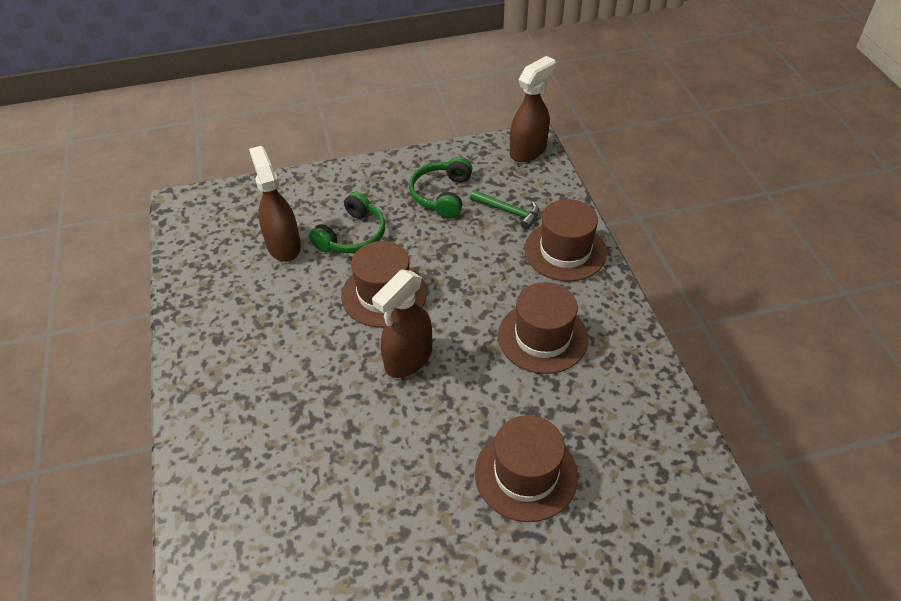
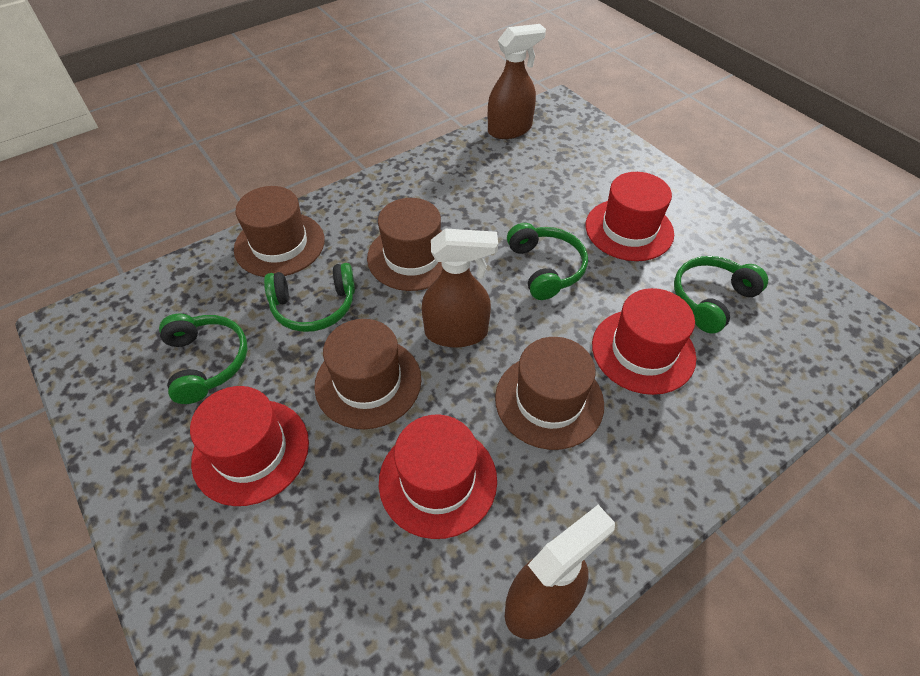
green hammer: [470,190,539,229] = 1 -> none = 0
green headphones: [309,192,385,253] [409,157,472,219] = 2 -> [159,314,248,404] [264,263,355,332] [507,223,588,300] [674,256,768,334] = 4
red hat: none = 0 -> [190,386,309,506] [379,415,497,539] [586,172,674,261] [592,288,696,395] = 4

